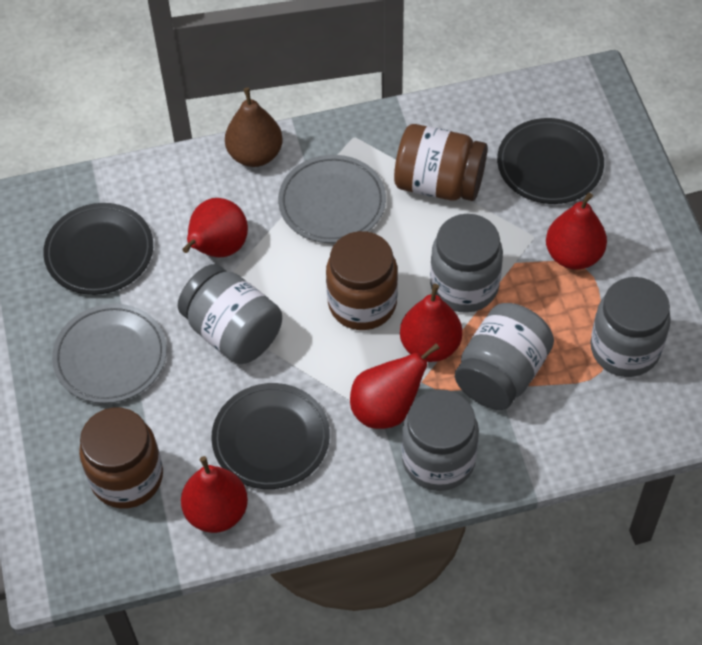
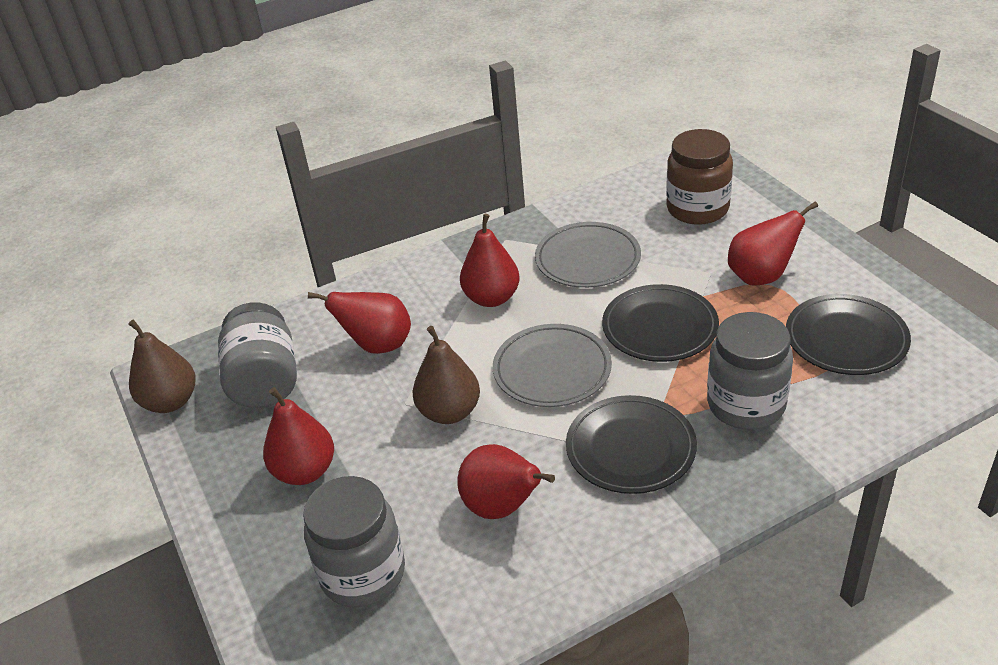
brown jar: [79,407,163,509] [326,231,398,330] [394,124,487,201] = 3 -> [666,129,733,225] = 1
brown pear: [225,87,283,167] = 1 -> [129,320,196,413] [412,326,480,424] = 2
grey jar: [178,264,282,364] [401,390,479,491] [430,214,503,313] [455,303,554,410] [590,277,671,377] = 5 -> [218,302,297,408] [303,476,405,607] [707,312,793,430] = 3

